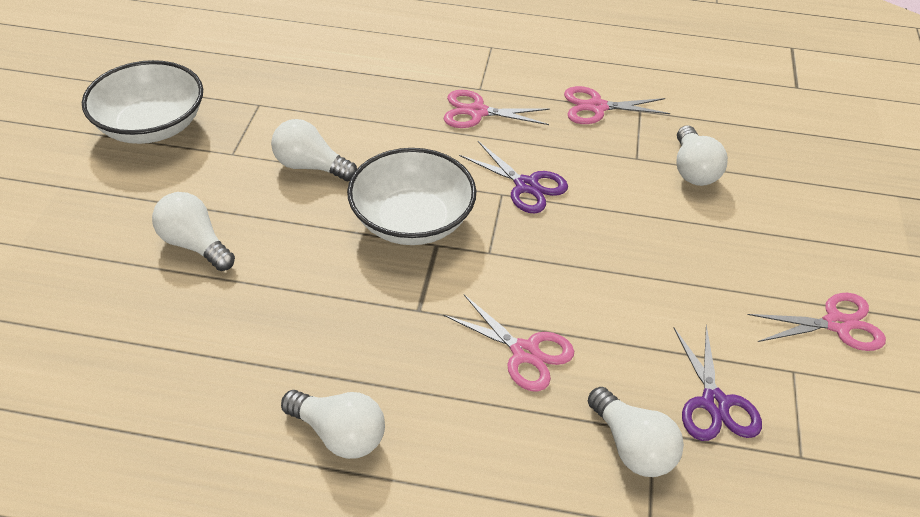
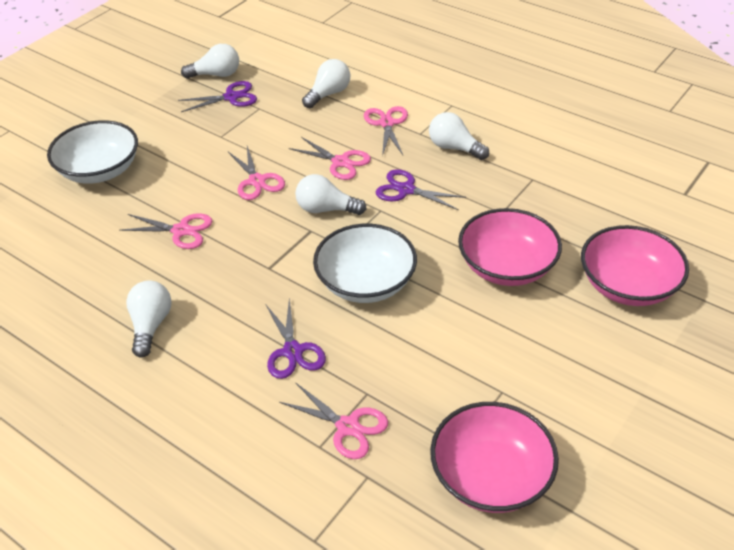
pink bowl: none = 0 -> [430,402,559,513] [458,208,562,286] [581,225,689,306] = 3
pink scissors: [443,295,574,391] [444,90,550,128] [564,86,670,124] [748,293,886,351] = 4 -> [119,213,213,249] [228,146,285,200] [279,382,388,459] [289,137,371,180] [364,106,408,156] = 5
purple scissors: [459,141,568,213] [674,325,762,441] = 2 -> [178,81,257,112] [265,298,326,379] [376,169,466,210] = 3

